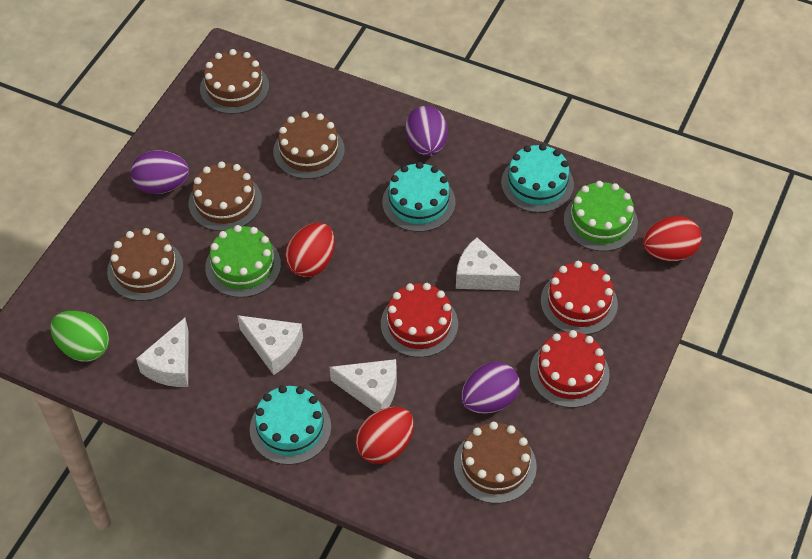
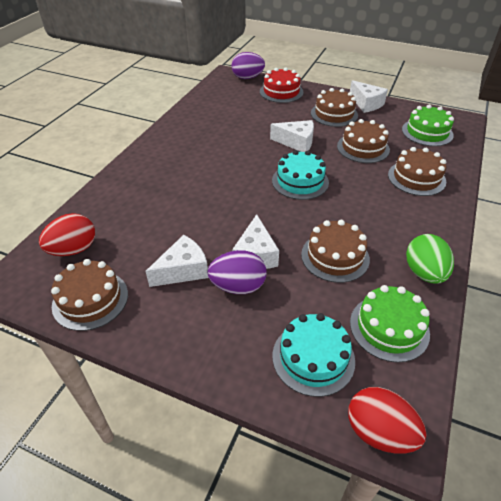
purple egg: [131,150,189,194] [405,106,448,156] [461,362,520,414] = 3 -> [207,250,266,294] [232,52,265,79] = 2
red cake: [381,283,458,357] [530,330,610,408] [541,261,618,335] = 3 -> [260,68,304,103] = 1
red egg: [285,223,335,277] [356,407,414,464] [643,216,702,261] = 3 -> [39,213,95,256] [348,387,426,454] = 2
turquoise cake: [250,385,331,465] [382,162,456,232] [501,144,574,213] = 3 -> [272,150,329,200] [272,313,355,397] = 2

